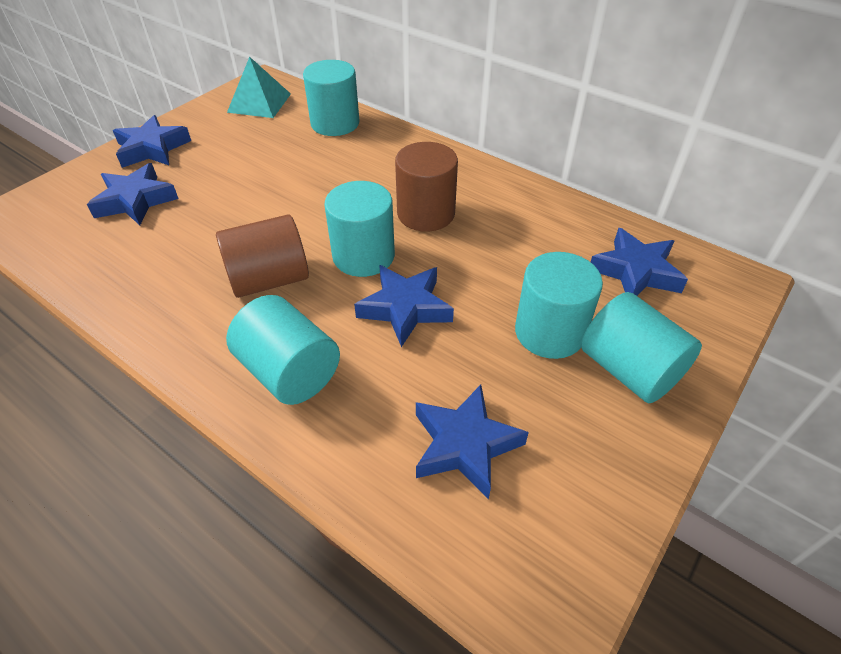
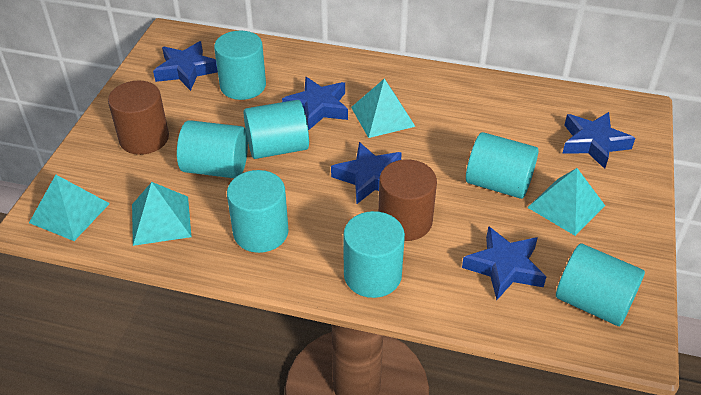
turquoise cylinder: [226,295,340,405] [303,60,359,136] [324,181,395,277] [515,252,603,359] [581,292,702,403] = 5 -> [177,120,248,178] [214,31,266,100] [227,170,288,253] [244,100,309,159] [343,211,405,298] [466,132,538,199] [556,244,645,326] = 7
turquoise pyramid: [227,56,291,118] = 1 -> [29,175,110,241] [132,182,192,246] [351,79,416,138] [527,168,605,236] = 4

